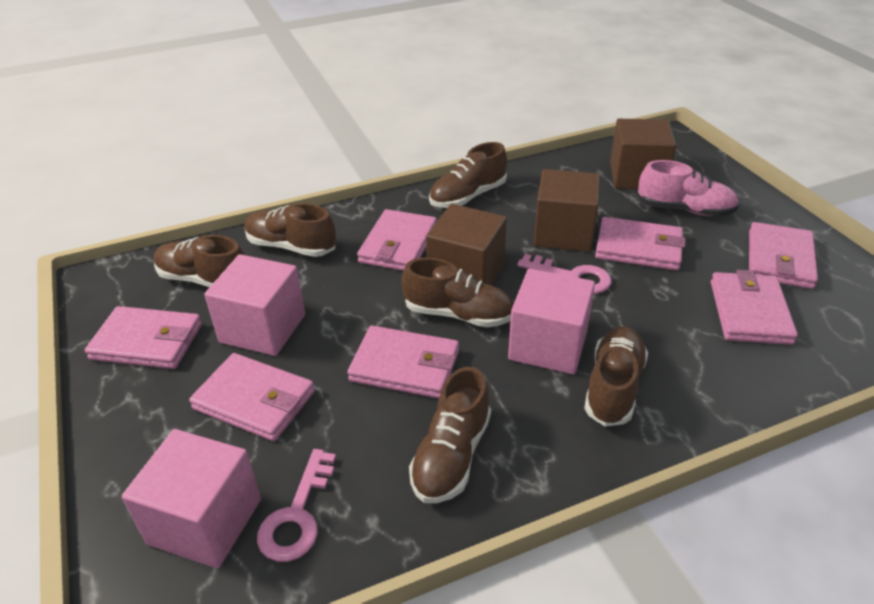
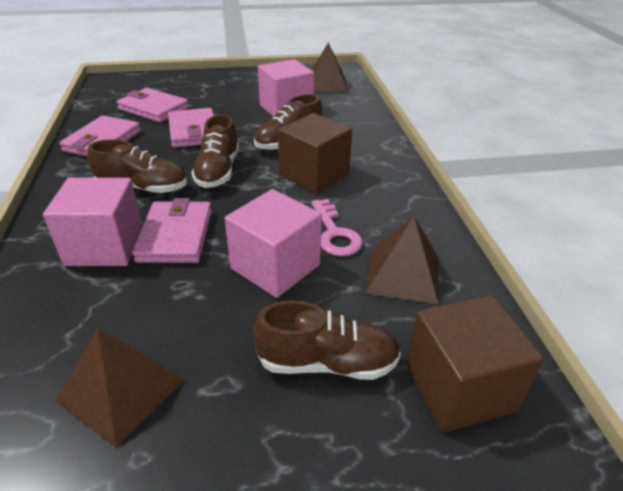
brown cube: [426,204,507,285] [534,169,600,252] [610,119,676,189] = 3 -> [278,113,352,193] [406,295,544,433] = 2
brown pyramid: none = 0 -> [55,328,185,448] [312,42,348,92] [366,216,439,304] = 3
brown shoe: [154,235,245,287] [244,203,336,257] [402,257,514,327] [409,367,491,503] [429,142,507,208] [584,327,648,427] = 6 -> [87,139,187,193] [191,114,239,188] [253,300,401,380] [254,94,322,150] = 4
pink key: [257,449,336,562] [517,254,612,294] = 2 -> [311,199,363,256] = 1
pink shoe: [637,160,739,216] = 1 -> none = 0
pink wallet: [85,306,202,369] [189,353,315,441] [347,326,459,399] [357,209,437,271] [595,217,686,270] [711,270,798,345] [749,222,818,289] = 7 -> [60,116,141,156] [117,88,189,123] [132,198,212,263] [168,108,214,148] = 4

